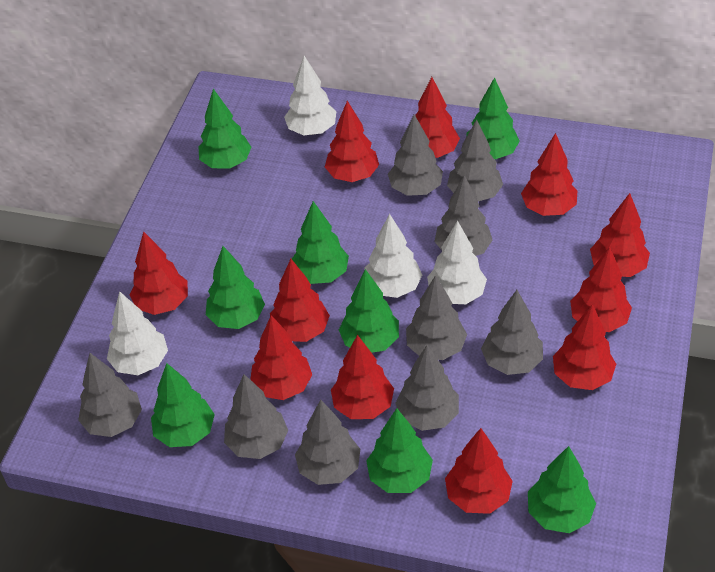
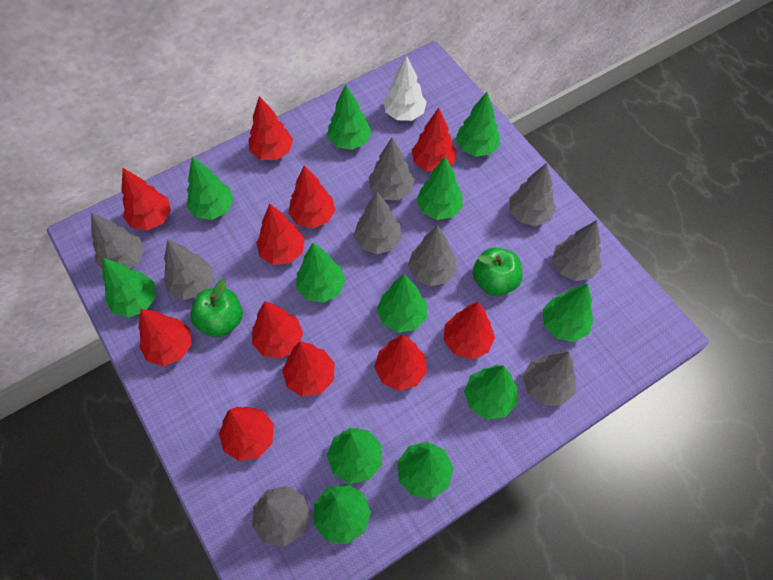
green apple: none = 0 -> [190,279,243,337] [473,247,522,296] = 2
green tree: [151,363,215,447] [199,89,251,168] [206,246,265,329] [292,201,349,284] [339,269,399,353] [366,408,433,493] [466,77,520,159] [528,446,596,533] = 8 -> [103,258,156,318] [187,157,234,220] [296,243,345,303] [314,484,371,544] [327,84,372,150] [327,428,382,484] [377,274,427,333] [398,442,454,499] [416,157,463,220] [456,92,500,157] [464,365,517,419] [543,284,594,342] = 12
white tree: [107,291,168,375] [284,56,336,136] [364,214,422,298] [427,221,487,304] = 4 -> [383,55,426,121] = 1

